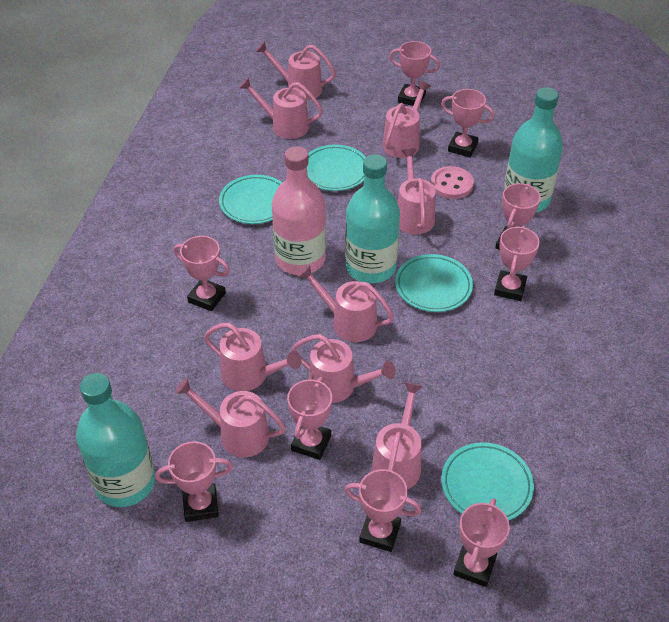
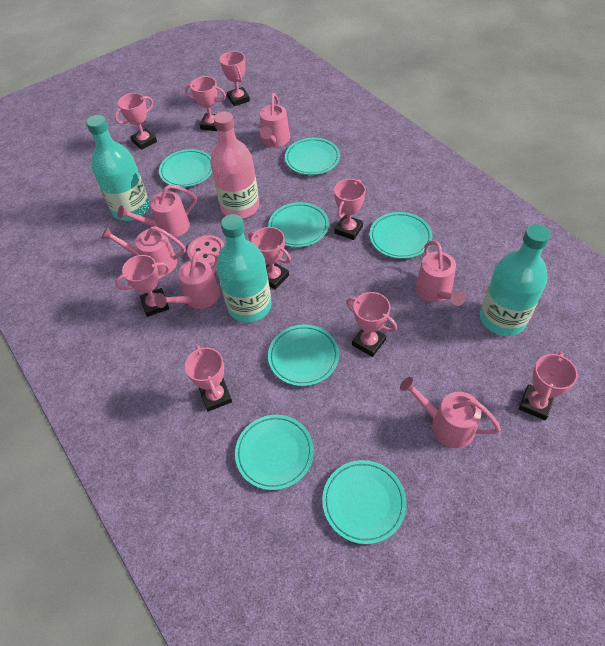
pink watering can: [175,378,286,457] [204,323,302,391] [239,77,323,139] [256,41,336,100] [292,334,396,403] [297,264,394,342] [371,382,423,490] [382,81,431,158] [397,148,436,234] = 9 -> [101,226,186,275] [118,185,197,238] [155,250,220,309] [260,93,290,147] [400,377,501,448] [415,241,466,306] = 6
turquoise plate: [219,175,282,224] [307,145,366,191] [395,254,473,312] [441,442,534,520] = 4 -> [159,149,212,187] [235,415,314,490] [268,202,329,247] [268,324,339,386] [285,138,340,175] [322,460,407,544] [370,212,433,259] = 7

